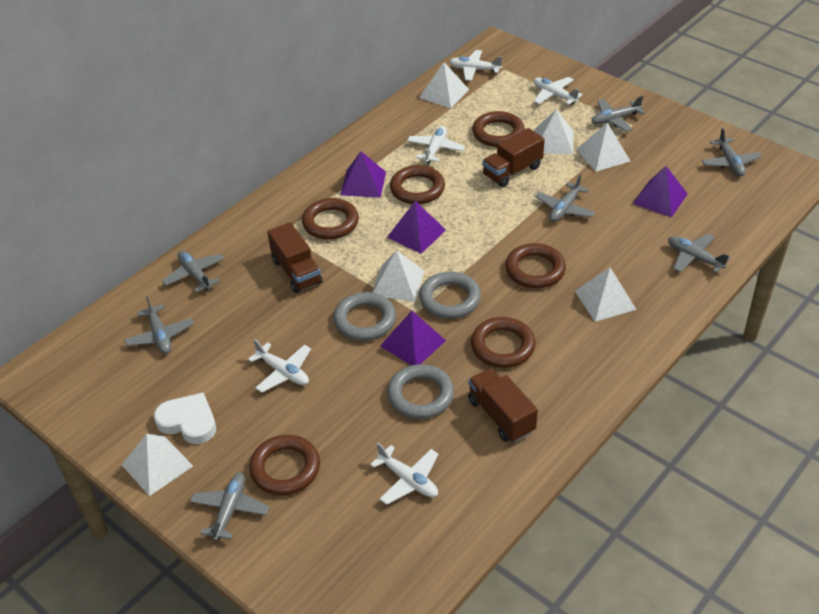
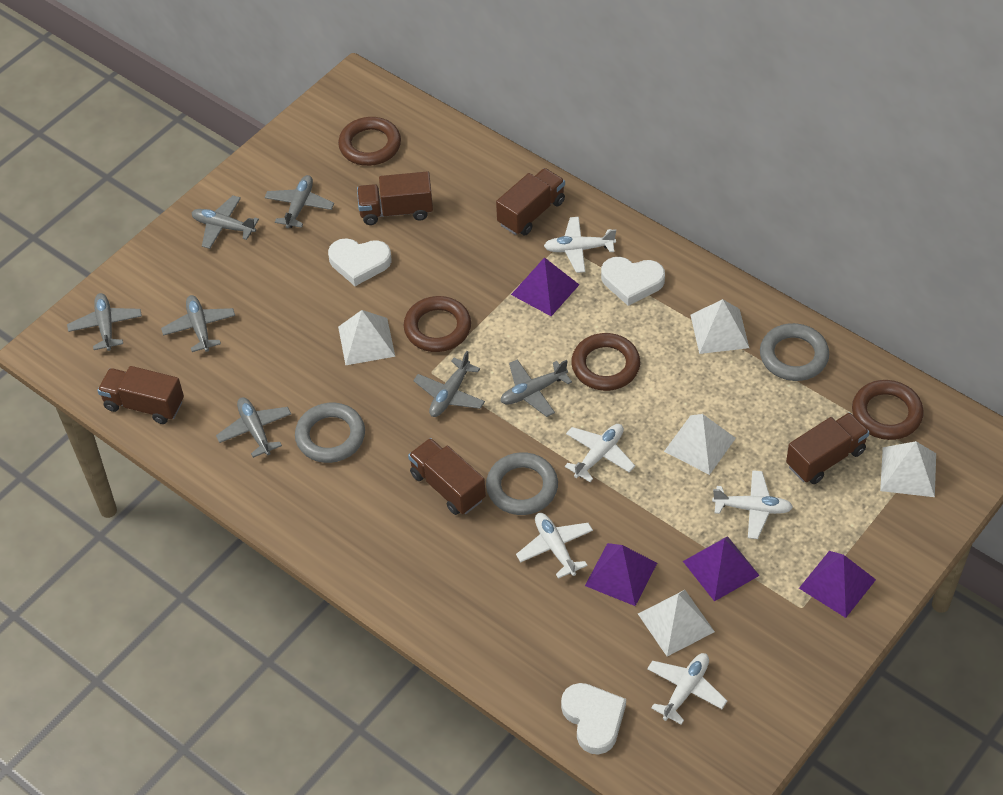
brown ring: [249,435,320,495] [302,198,359,240] [390,165,445,204] [471,317,536,368] [472,111,525,147] [505,243,566,288] = 6 -> [338,117,401,166] [404,296,471,352] [571,333,640,391] [852,380,924,440] = 4
brown truck: [267,222,323,293] [468,368,538,442] [482,128,545,187] = 3 -> [97,366,184,424] [357,171,433,225] [408,438,486,515] [496,168,565,235] [786,412,870,484] = 5
white heart: [154,392,216,444] = 1 -> [328,238,392,286] [561,683,626,754] [601,257,665,306] = 3
white pyramid: [122,434,193,496] [372,250,424,302] [419,62,469,108] [534,109,573,155] [575,267,637,322] [576,123,631,172] = 6 -> [338,310,395,365] [638,590,715,656] [664,414,736,475] [691,299,749,354] [880,441,936,497] = 5

